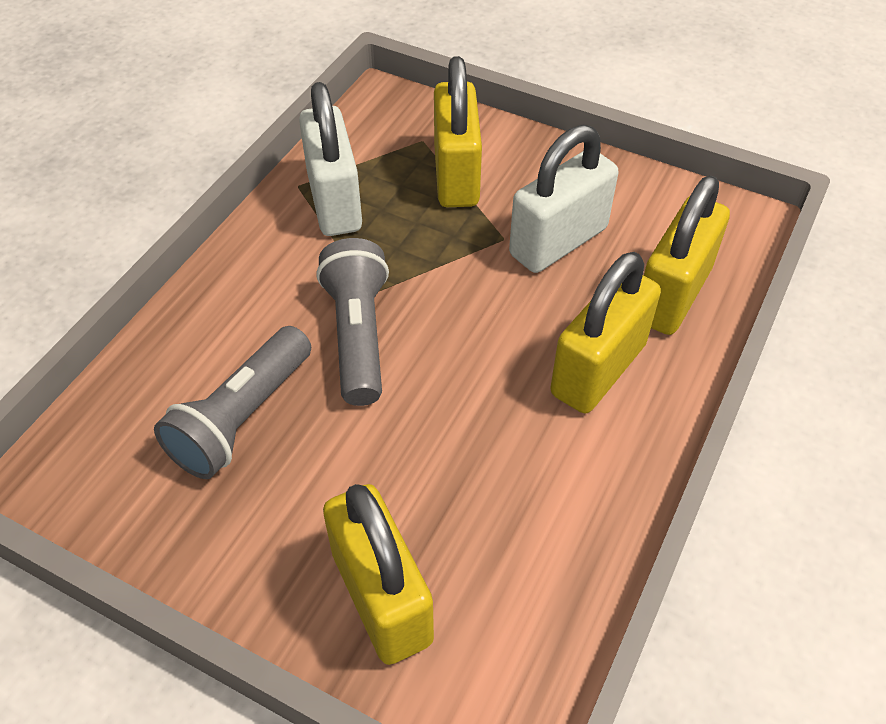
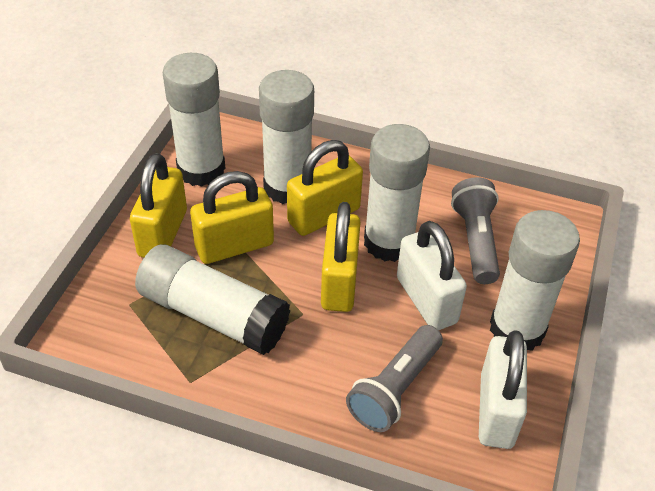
white glue stick: none = 0 -> [135,245,290,355] [162,53,225,187] [259,70,314,204] [364,124,430,262] [490,210,580,351] = 5

